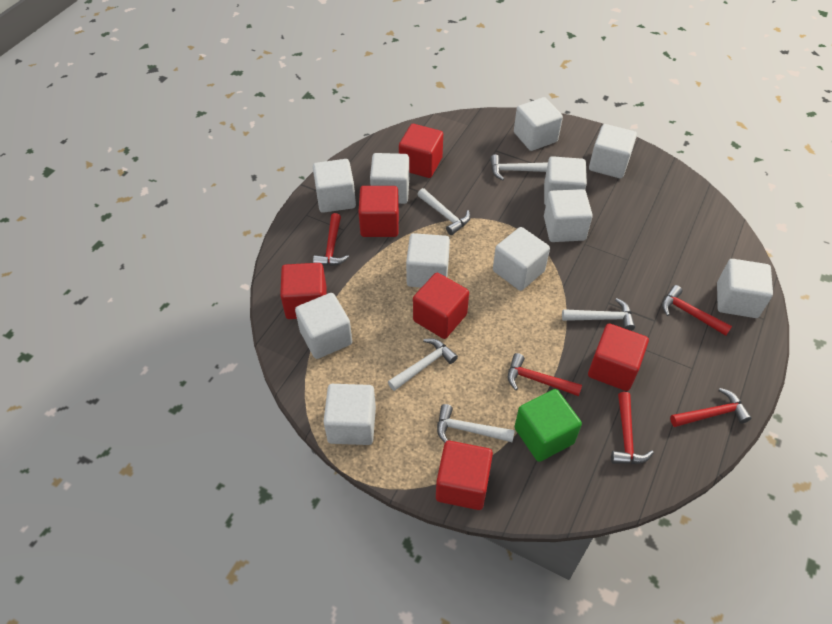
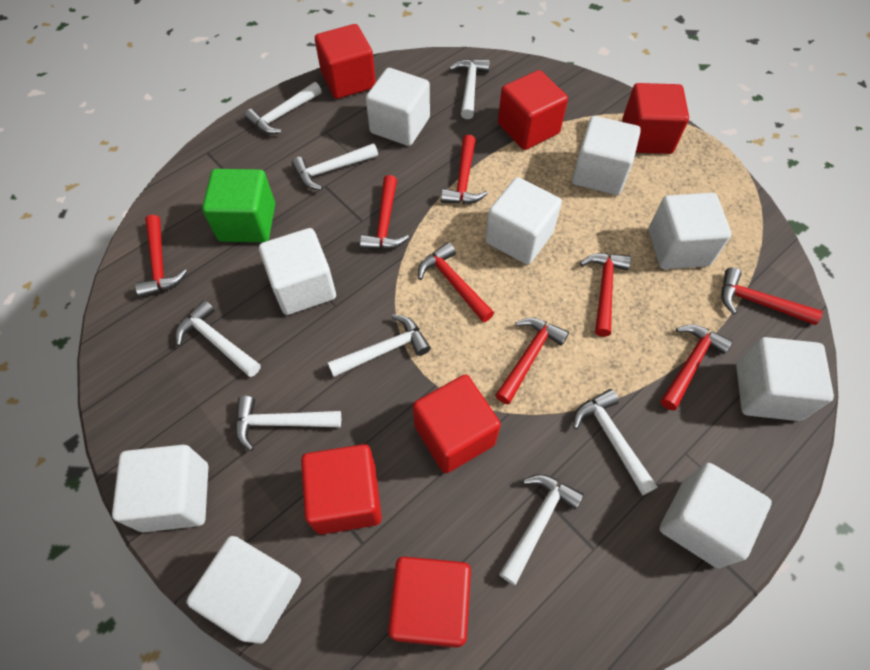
red hammer: [313,213,349,266] [508,353,582,396] [611,392,654,464] [662,285,732,336] [670,388,752,427] = 5 -> [135,215,187,297] [360,175,409,250] [418,242,494,322] [441,135,488,204] [495,318,569,404] [580,253,631,337] [661,324,733,410] [721,267,823,325] = 8
white cube: [295,293,352,359] [313,159,356,213] [323,384,376,445] [370,153,409,204] [406,233,450,288] [493,227,550,291] [514,97,563,151] [544,156,587,206] [544,189,593,242] [589,124,637,178] [717,259,773,318] = 11 -> [112,445,208,532] [186,536,301,644] [259,228,336,315] [366,68,430,146] [485,177,562,265] [572,116,641,195] [649,193,731,269] [660,463,772,568] [736,337,834,421] = 9
white hammer: [388,338,458,391] [417,188,470,235] [437,404,515,443] [490,155,548,180] [562,298,635,331] = 5 -> [176,300,261,377] [235,396,341,451] [244,82,322,134] [291,143,378,190] [328,314,431,377] [449,59,490,119] [499,474,584,585] [573,389,658,496] = 8

